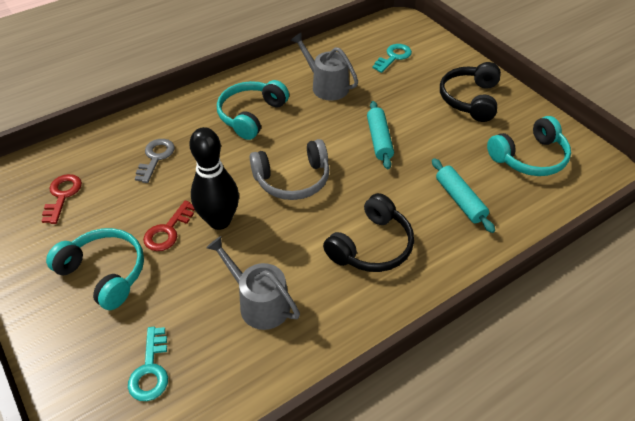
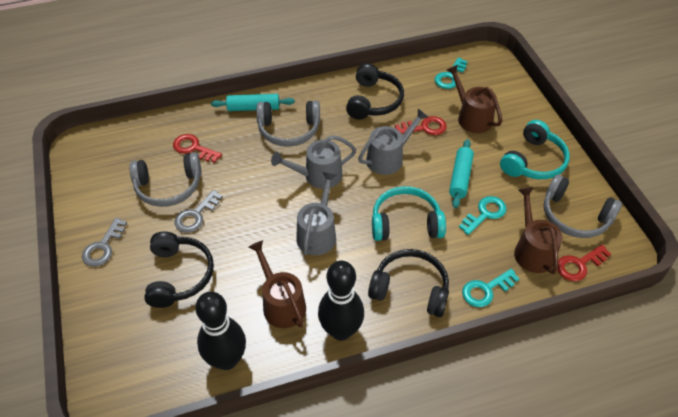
black bowling pin: [189,127,239,230] = 1 -> [195,291,246,370] [318,261,364,341] = 2
black headphones: [323,193,414,272] [440,62,501,122] = 2 -> [144,231,214,308] [346,63,404,119] [368,249,449,317] = 3
brown watering can: none = 0 -> [249,240,306,328] [446,65,503,133] [514,187,563,274] = 3
grey headphones: [250,139,330,200] = 1 -> [129,152,202,207] [256,101,320,147] [544,174,622,238] = 3
grey key: [135,139,175,183] = 1 -> [82,218,127,267] [175,190,223,233] = 2
grey watering can: [206,236,300,330] [290,32,358,101] = 2 -> [271,135,356,189] [296,172,336,255] [358,109,428,175] = 3
red key: [42,174,82,224] [143,200,195,251] = 2 -> [173,134,222,163] [395,116,447,135] [558,244,611,281] = 3
turquoise headphones: [46,228,144,310] [217,80,289,140] [487,116,571,176] = 3 -> [372,186,446,241] [500,120,570,179] = 2
turquoise key: [128,327,168,401] [372,44,412,73] = 2 -> [435,58,468,89] [459,196,506,235] [462,269,519,307] = 3

